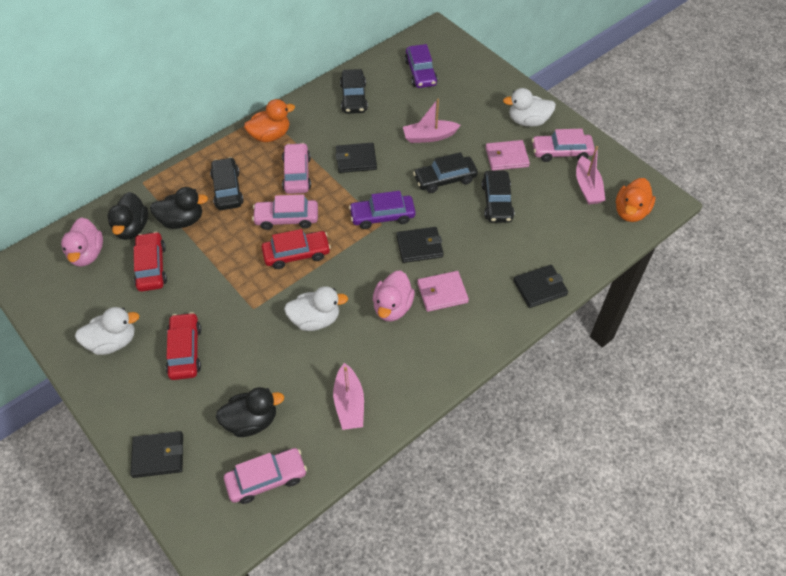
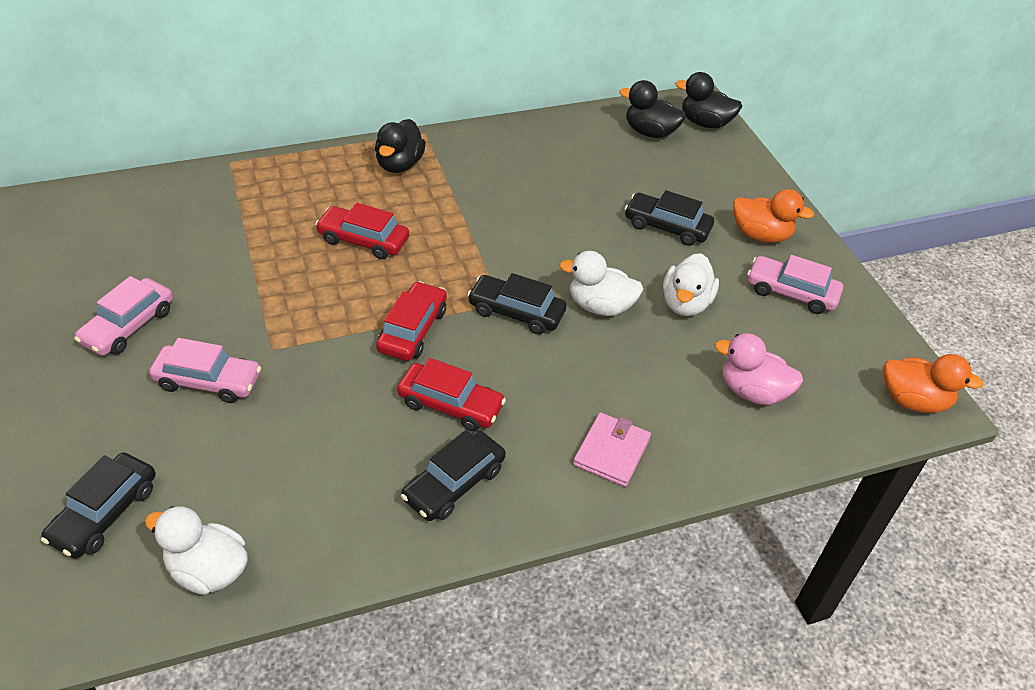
black wallet: [130,431,183,478] [335,143,377,173] [396,227,444,263] [513,265,568,308] = 4 -> none = 0
pink boat: [333,363,364,430] [403,99,461,143] [576,146,605,204] = 3 -> none = 0
pink car: [224,448,307,504] [252,194,318,230] [282,143,311,194] [532,129,595,162] = 4 -> [74,276,173,356] [149,338,261,403] [747,255,843,314] = 3
pink duck: [61,217,103,267] [373,270,415,321] = 2 -> [715,333,803,405] = 1
pink wallet: [417,271,469,312] [485,140,530,171] = 2 -> [573,412,651,487] = 1
purple car: [349,191,416,229] [405,44,438,88] = 2 -> none = 0

